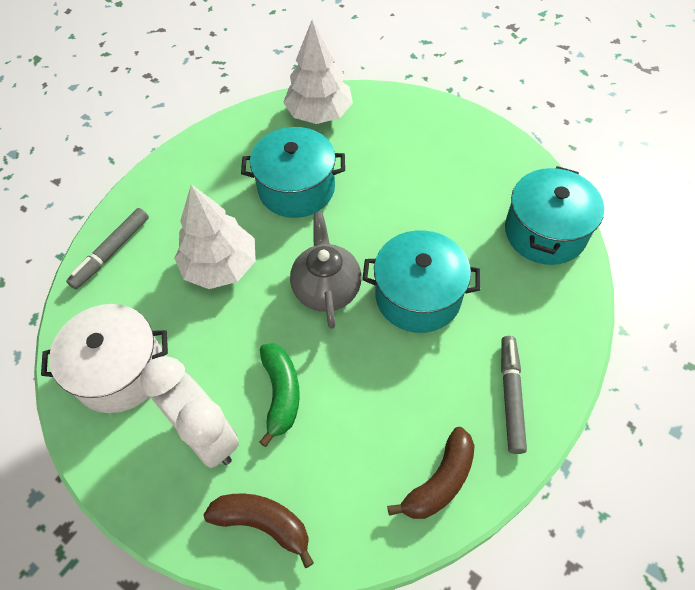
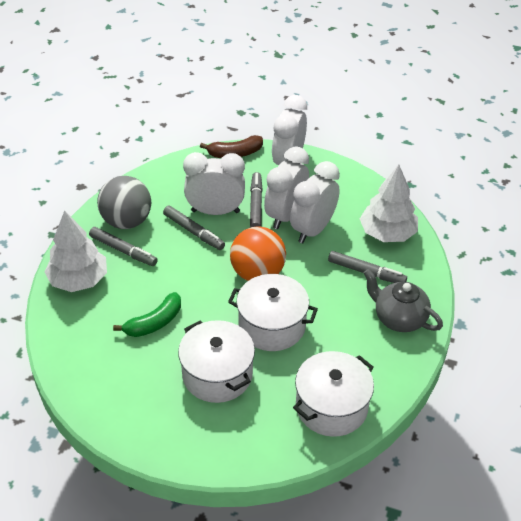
brown banana: [204,493,314,568] [387,427,475,519] = 2 -> [200,135,263,158] = 1
grey ball: none = 0 -> [97,176,151,229] = 1
grey marker: [66,208,149,289] [501,336,527,454] = 2 -> [89,227,158,266] [163,206,225,250] [250,172,263,227] [328,251,407,283] = 4
orange ball: none = 0 -> [230,226,286,281] = 1
turquoise pot: [241,127,345,218] [362,230,481,333] [505,166,604,265] = 3 -> none = 0
white clock: [140,356,239,468] = 1 -> [183,152,245,215] [264,146,309,229] [272,95,307,165] [290,161,340,243] = 4
white pot: [41,304,168,413] = 1 -> [178,320,255,403] [228,274,318,351] [293,351,374,437] = 3

